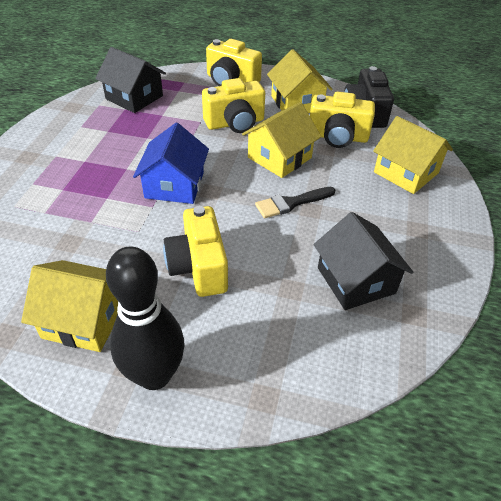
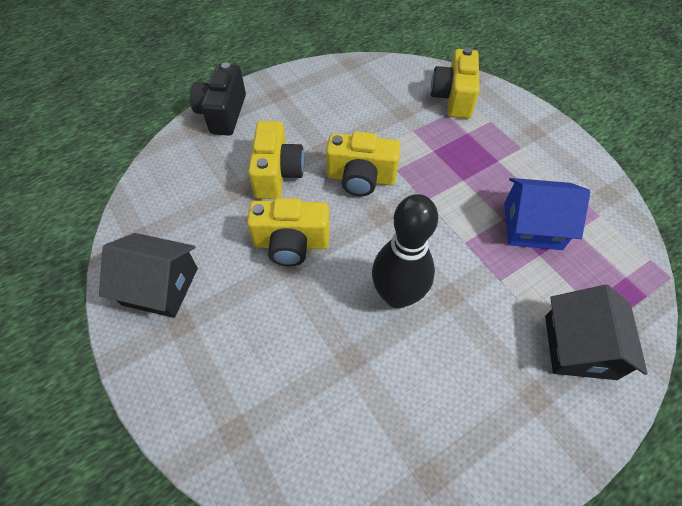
black brush: [255,187,335,218] = 1 -> none = 0
yellow house: [21,260,118,352] [242,102,321,178] [267,49,333,113] [373,116,453,194] = 4 -> none = 0

